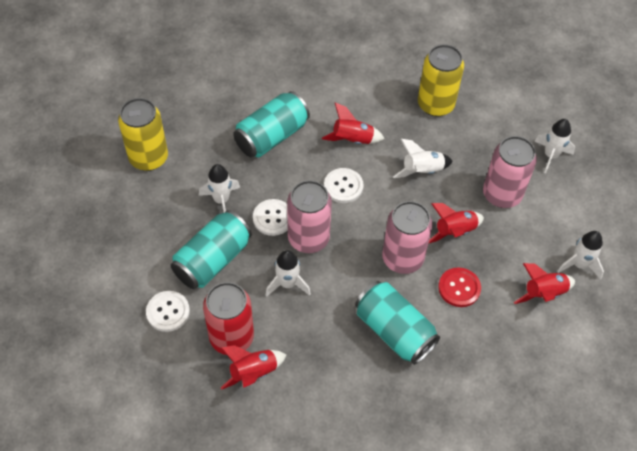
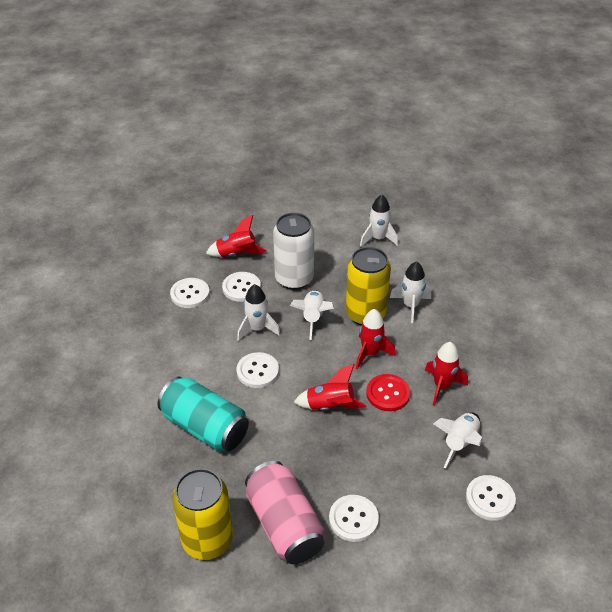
pink can: [287,180,332,253] [382,201,433,274] [483,136,537,208] = 3 -> [245,461,325,564] = 1
red can: [203,282,254,355] = 1 -> none = 0
turquoise can: [171,210,252,289] [233,91,310,158] [355,281,440,365] = 3 -> [157,376,249,452] = 1
white button: [146,291,190,332] [253,199,288,236] [324,168,364,203] = 3 -> [170,278,210,308] [222,272,261,302] [237,352,279,388] [329,495,379,542] [466,475,516,521] = 5
white can: none = 0 -> [273,213,314,290] = 1

